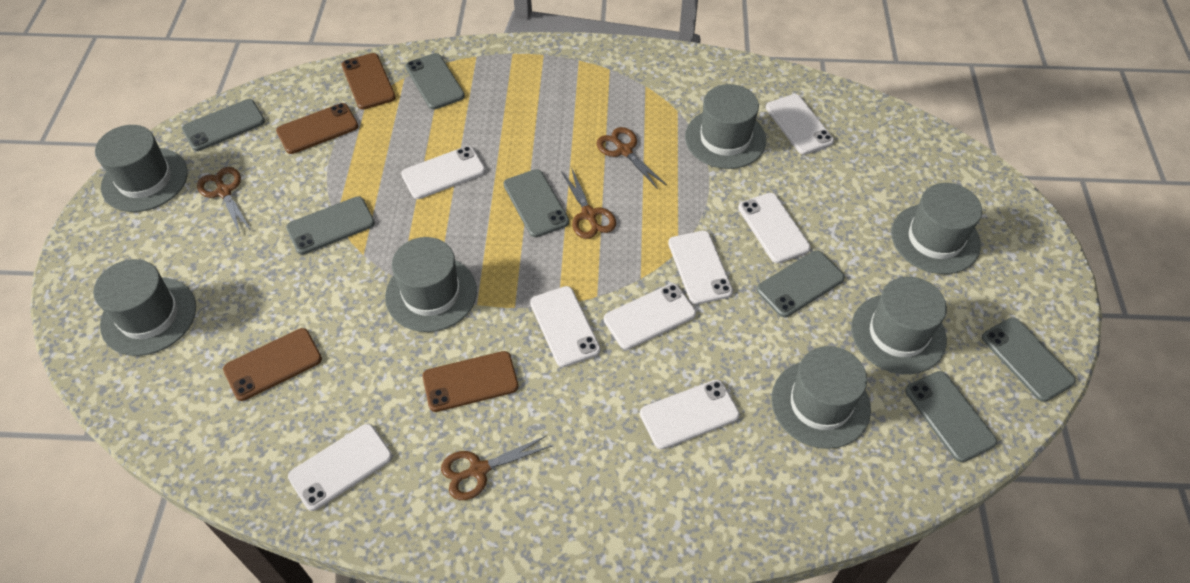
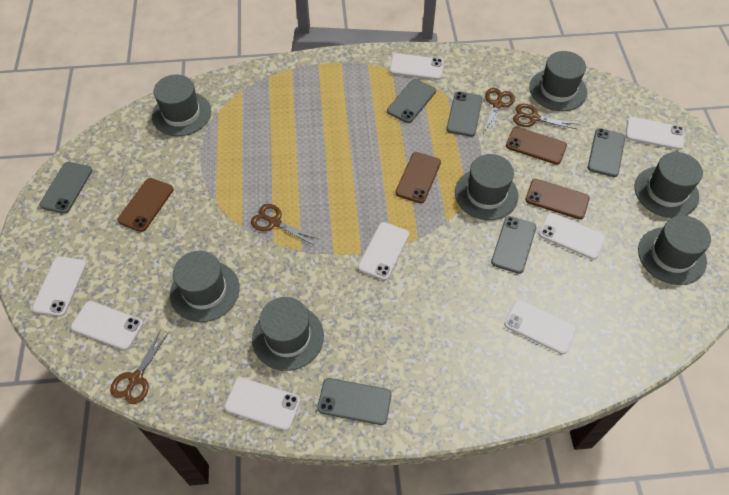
grey phone: [182,99,265,151] [286,196,375,255] [405,53,465,109] [504,169,569,237] [757,250,845,317] [905,371,997,462] [982,317,1076,402] = 7 -> [39,162,92,214] [317,378,392,425] [387,79,436,123] [446,91,483,137] [491,216,536,274] [588,128,625,177] = 6

